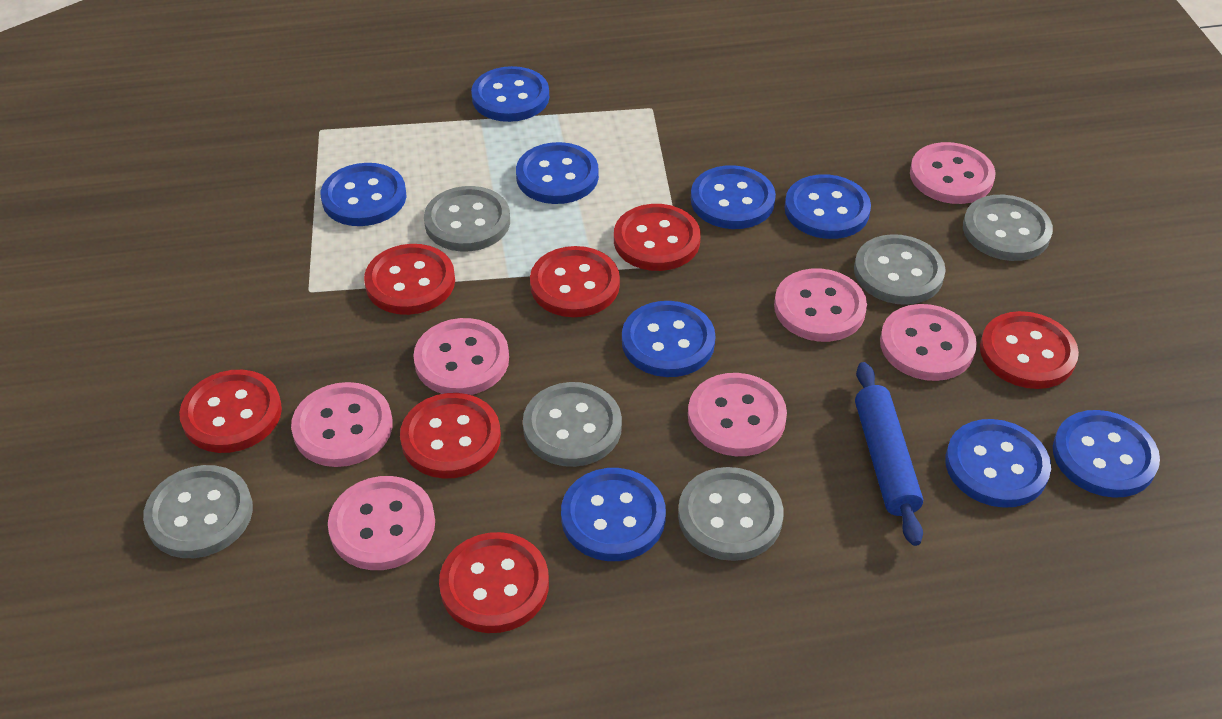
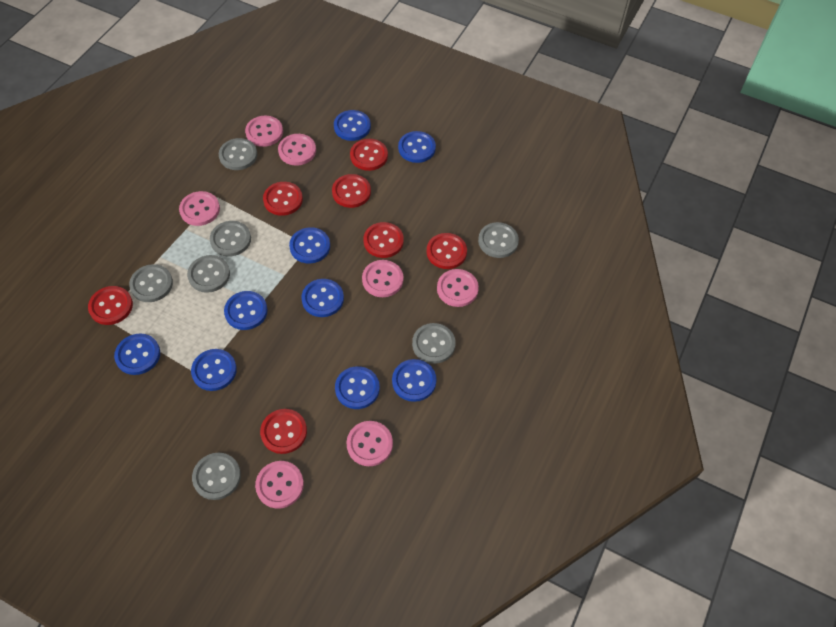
blue rolling pin: [855,362,923,546] = 1 -> none = 0
grey button: [143,465,253,558] [424,186,510,252] [523,382,622,467] [678,467,784,561] [854,234,946,305] [963,195,1053,261] = 6 -> [129,264,173,302] [187,255,230,293] [192,452,241,500] [210,221,251,257] [219,138,257,170] [412,323,456,364] [478,222,519,258] = 7

